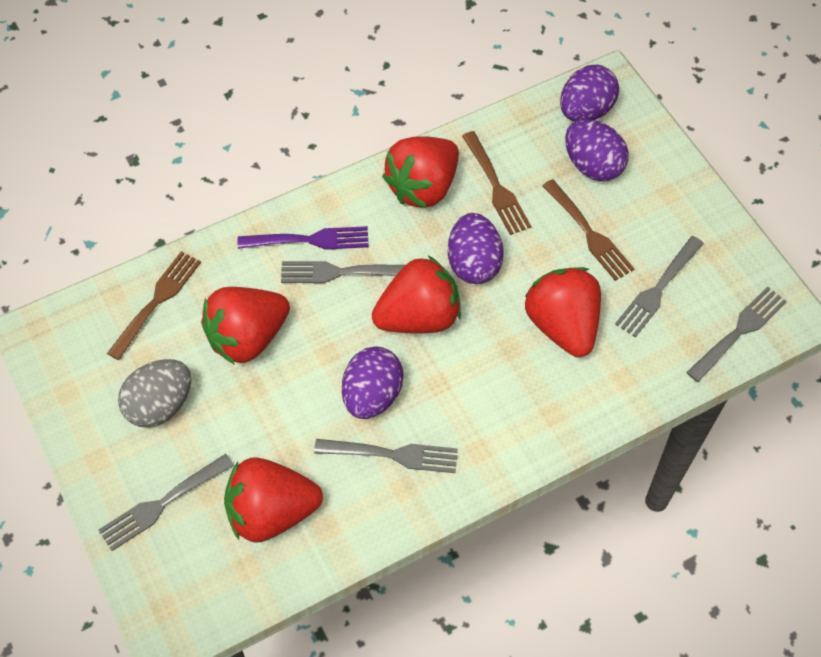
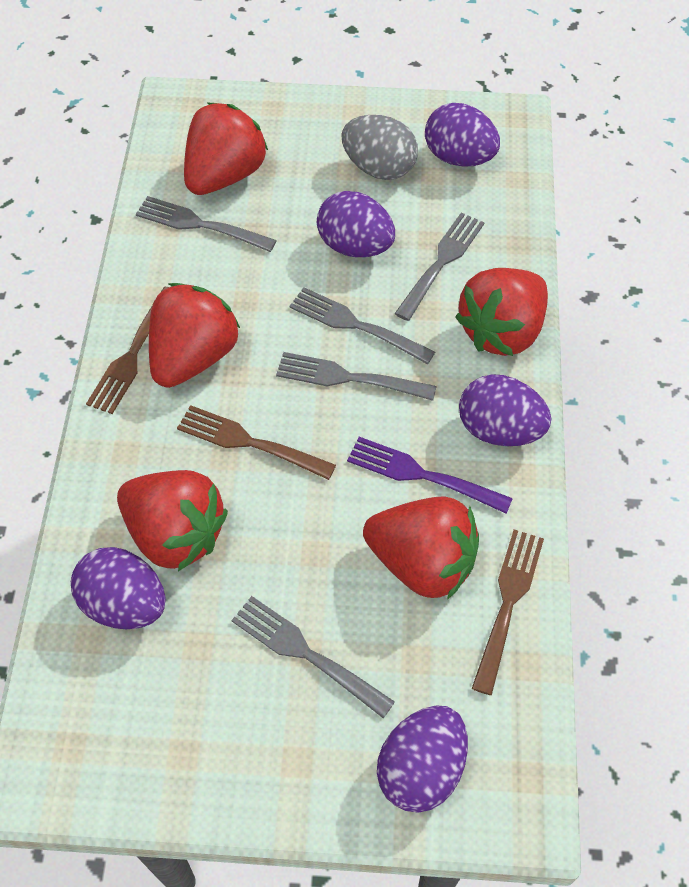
purple egg: [342,347,404,419] [448,213,504,284] [560,65,619,122] [565,119,628,181] = 4 -> [71,547,166,629] [317,191,395,257] [377,706,468,813] [425,103,500,166] [459,374,551,446] = 5

